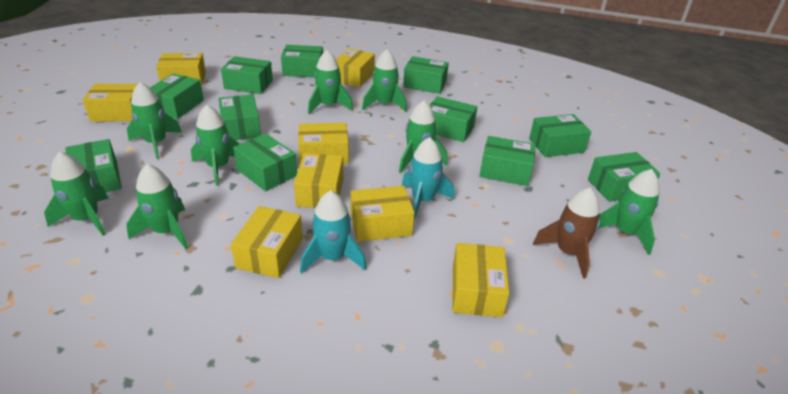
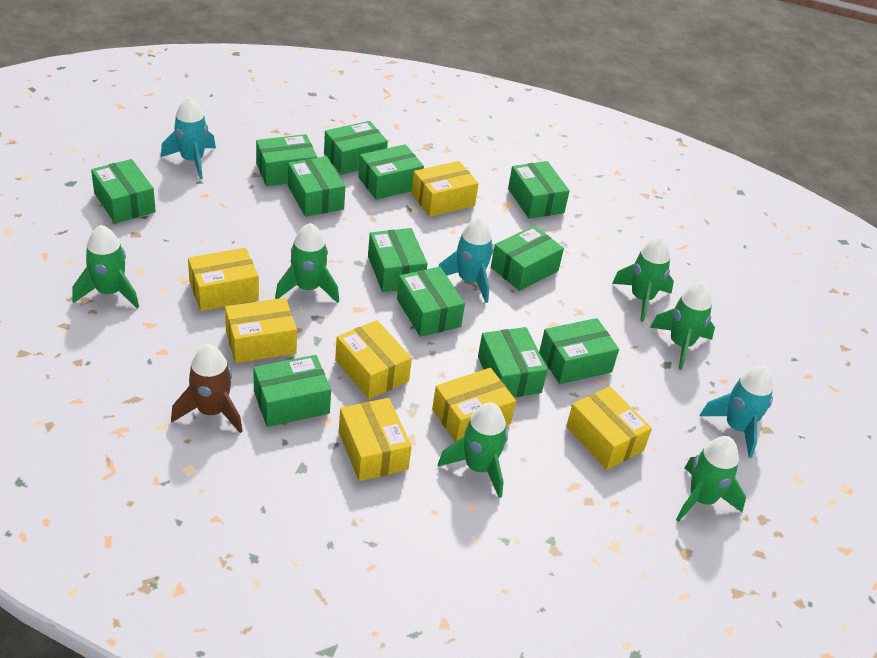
green box: [65,139,122,192] [150,74,204,119] [218,94,261,140] [221,56,273,94] [233,133,297,191] [281,45,323,77] [403,56,449,94] [429,96,477,142] [479,136,536,186] [529,114,591,157] [588,152,660,202] = 11 -> [91,159,156,223] [253,355,331,427] [256,134,317,186] [288,156,345,217] [324,121,388,175] [358,144,424,200] [368,228,428,292] [397,267,465,337] [478,327,547,397] [491,226,564,291] [508,161,570,219] [539,318,619,384] = 12
green rocket: [44,151,109,236] [126,164,188,249] [127,82,182,159] [191,105,240,186] [308,50,353,114] [362,49,407,112] [399,101,447,173] [599,169,660,255] = 8 -> [72,225,139,308] [275,223,339,303] [438,402,508,498] [612,236,674,322] [650,282,715,370] [676,436,746,522] = 6
turquoise rocket: [300,190,367,274] [402,137,454,220] = 2 -> [161,97,216,179] [438,217,494,303] [700,365,773,458] = 3
yellow box: [83,84,138,122] [156,53,206,86] [231,206,303,278] [294,153,343,208] [298,123,349,164] [336,48,375,88] [350,186,414,242] [453,243,509,317] = 8 -> [188,248,259,311] [225,298,297,363] [335,320,412,399] [339,398,412,481] [411,161,479,217] [432,368,516,442] [566,386,652,470] = 7

